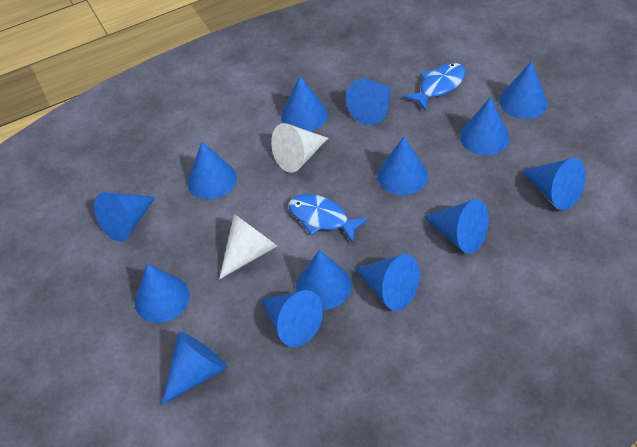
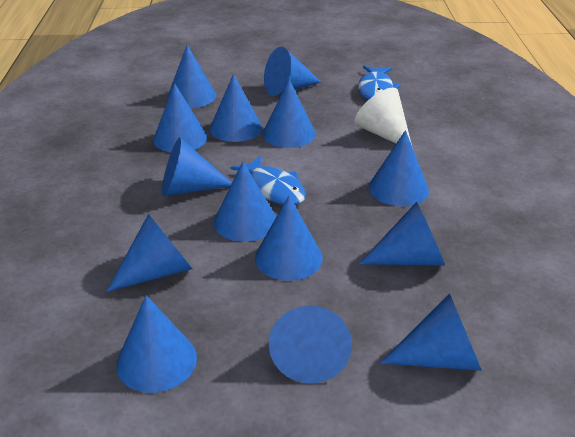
white cone: [219,214,278,279] [271,123,328,173] = 2 -> [354,87,412,145] = 1

